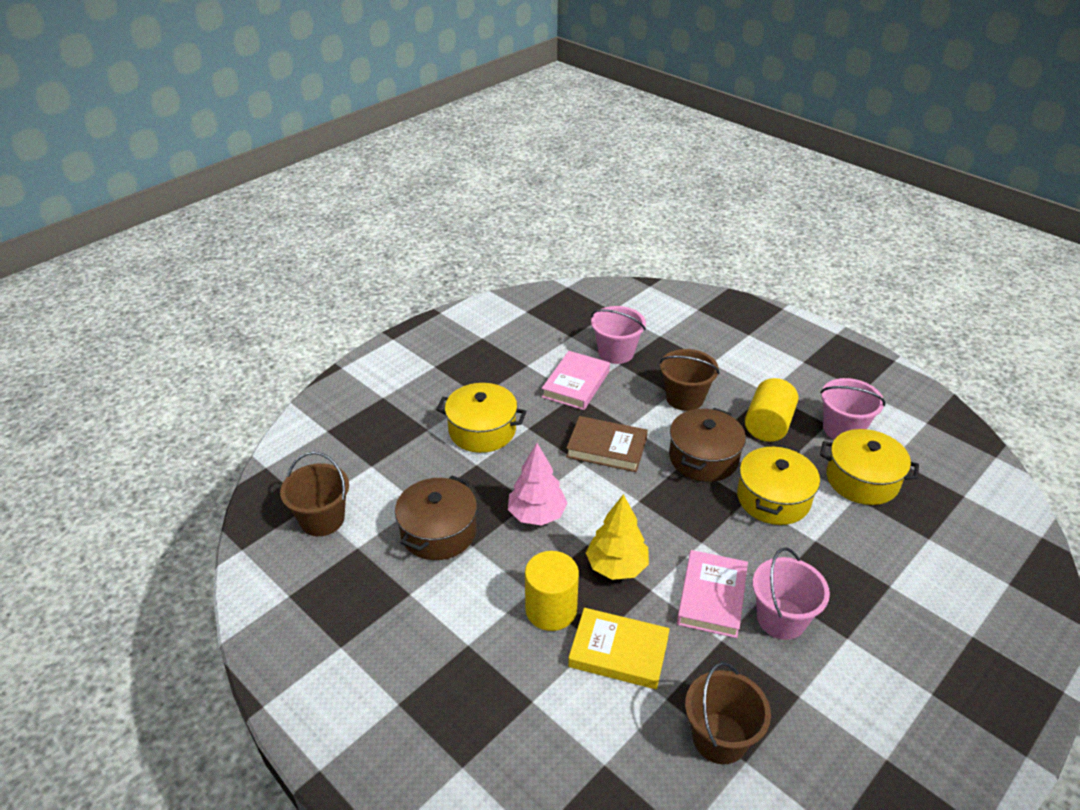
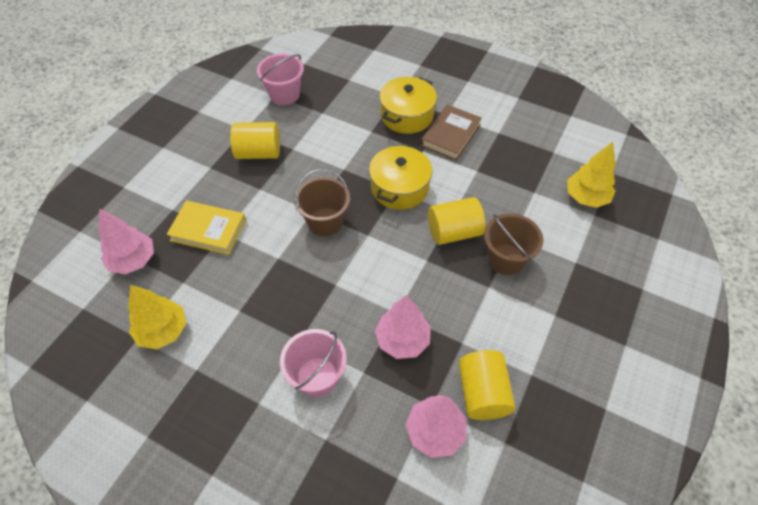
brown bucket: [280,452,349,536] [659,349,720,411] [685,662,771,764] = 3 -> [294,169,350,236] [484,214,543,275] = 2
brown pot: [395,476,477,560] [669,408,746,482] = 2 -> none = 0
pink book: [542,351,610,410] [677,550,748,638] = 2 -> none = 0
pink bucket: [591,306,646,364] [753,547,830,640] [820,378,886,440] = 3 -> [257,54,304,105] [280,329,347,397] = 2
pink tree: [508,443,568,526] = 1 -> [98,209,154,274] [375,295,431,359] [406,395,467,458] = 3
yellow cylinder: [525,551,579,631] [745,378,798,442] = 2 -> [230,122,280,159] [428,197,485,245] [459,350,515,420] = 3
yellow pot: [436,383,527,453] [737,445,820,525] [820,429,919,505] = 3 -> [369,144,432,210] [379,77,437,134] = 2
yellow tree: [586,494,649,580] = 1 -> [128,285,186,349] [567,142,616,208] = 2

